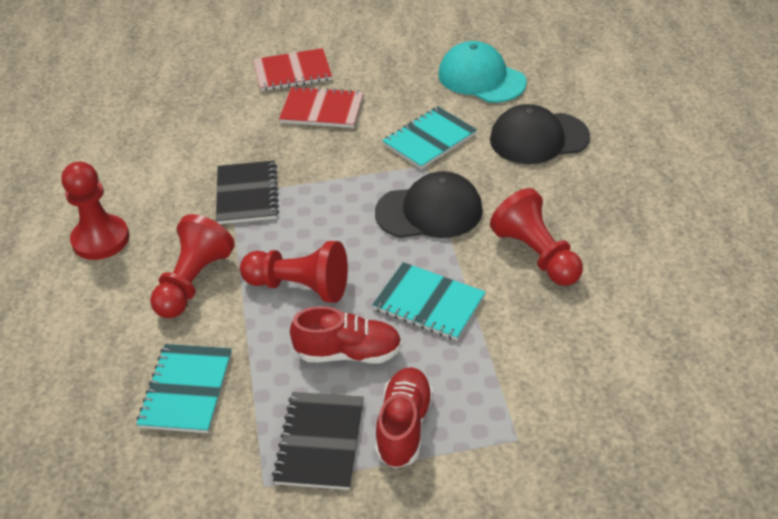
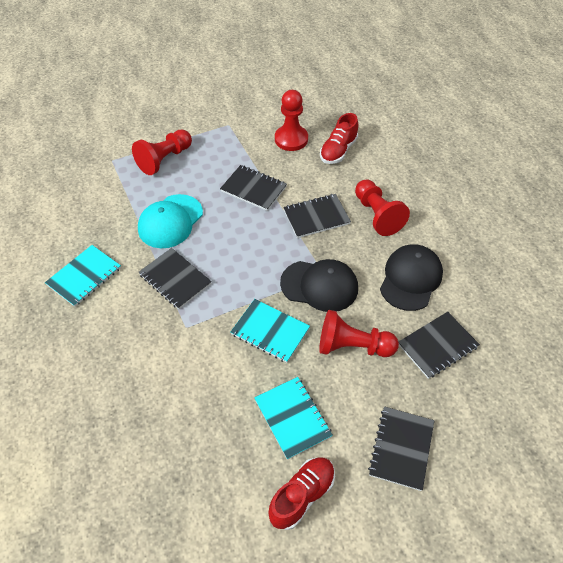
black notebook: [216,161,279,224] [272,392,364,490] = 2 -> [139,248,212,309] [220,165,287,211] [283,194,351,238] [368,406,434,491] [398,312,480,379] = 5
red notebook: [253,48,332,91] [279,86,364,128] = 2 -> none = 0

